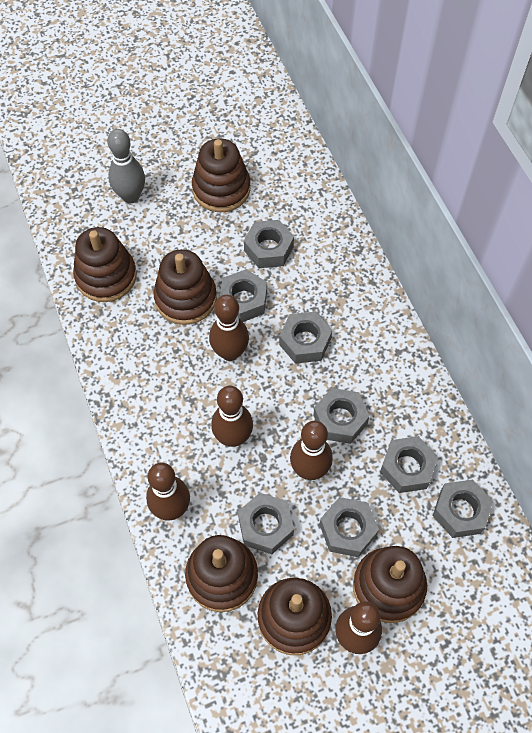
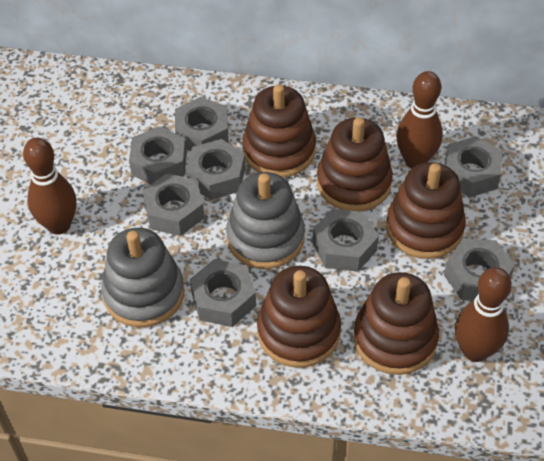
brown bowling pin: [146,463,190,521] [209,295,249,361] [211,386,253,447] [290,421,333,480] [335,601,382,654] = 5 -> [23,138,77,235] [396,71,443,168] [455,267,512,362] = 3
brown stacking toy: [73,227,137,302] [154,249,217,325] [185,535,258,612] [192,138,250,212] [258,578,332,655] [353,546,427,623] = 6 -> [242,84,316,178] [257,266,341,368] [317,117,393,211] [353,272,439,375] [386,162,466,259] = 5
grey bowling pin: [107,129,145,203] = 1 -> none = 0
grey stacking toy: none = 0 -> [101,228,184,327] [226,172,305,269] = 2

